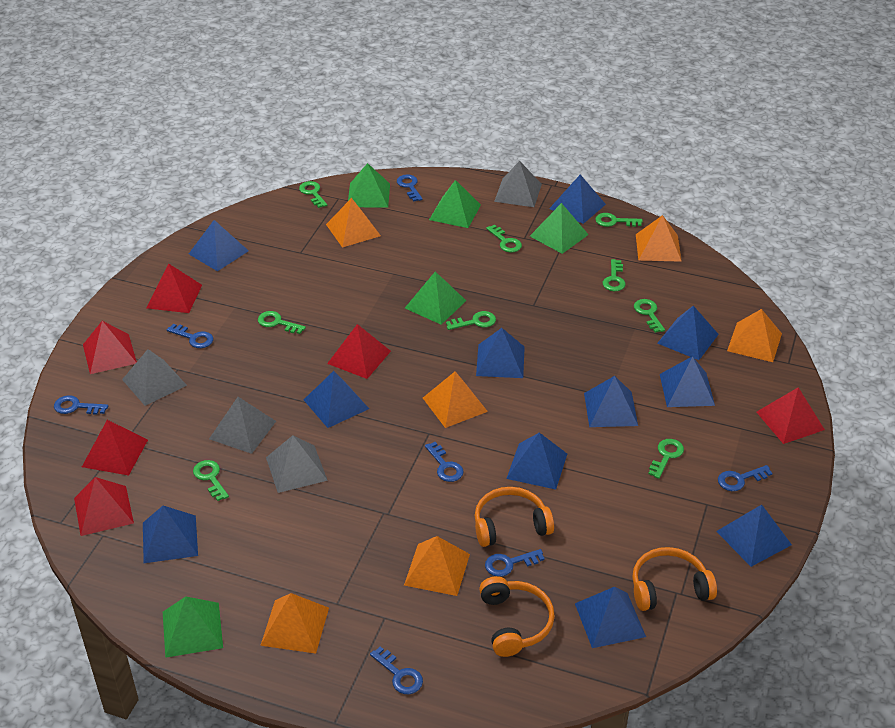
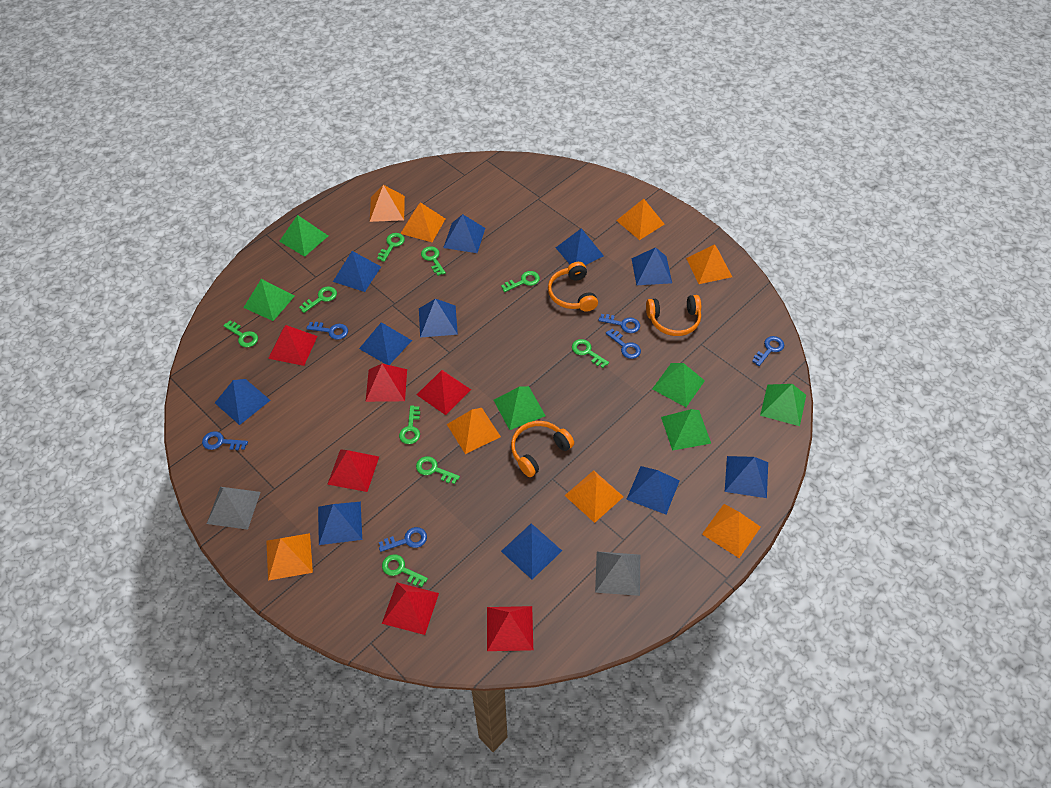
blue key: [54,395,108,415] [166,324,213,348] [370,646,423,694] [397,174,423,202] [425,442,464,482] [485,549,545,577] [718,465,772,491] = 7 -> [202,431,248,450] [306,322,348,340] [379,527,427,552] [598,314,640,333] [606,329,641,359] [752,336,784,366] = 6
green pyramid: [163,596,223,658] [348,163,390,208] [405,271,466,325] [429,180,481,228] [530,203,589,254] = 5 -> [243,279,295,321] [279,215,328,257] [494,386,546,430] [652,363,705,407] [661,409,711,451] [760,384,806,426] = 6
grey pyramid: [122,349,187,406] [209,397,276,454] [266,435,328,493] [494,161,542,207] = 4 -> [207,487,261,530] [595,552,640,596] = 2
orange pyramid: [260,593,329,654] [326,198,381,248] [404,536,470,596] [423,371,488,428] [636,215,682,262] [727,309,782,362] = 6 -> [266,533,313,581] [370,185,405,222] [400,202,445,242] [447,408,501,454] [564,470,624,523] [616,199,664,240] [686,244,732,284] [702,504,761,558] = 8

